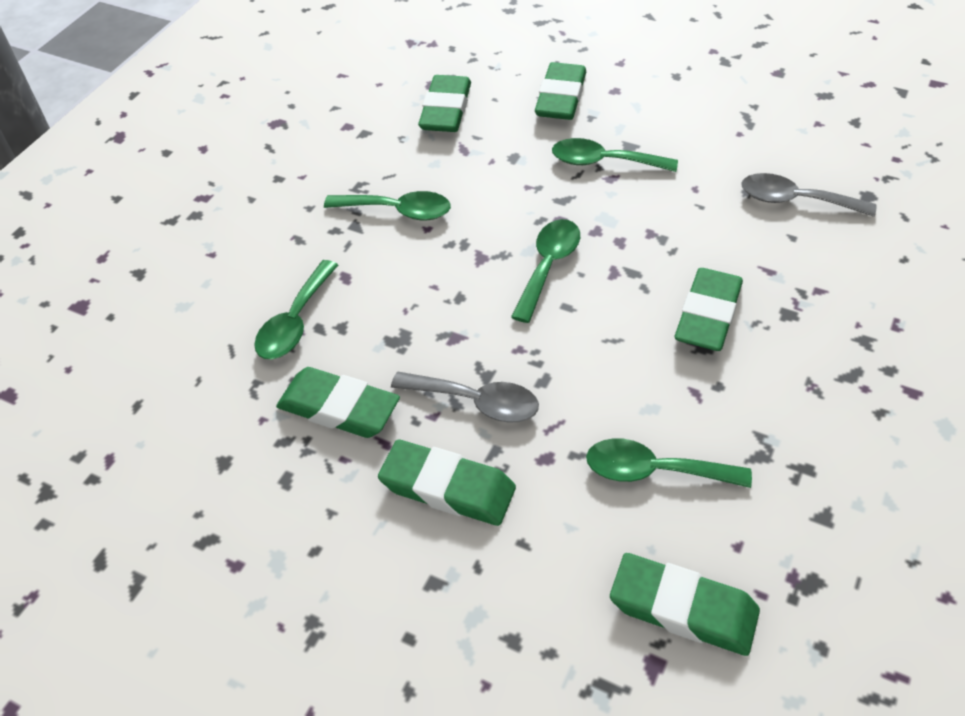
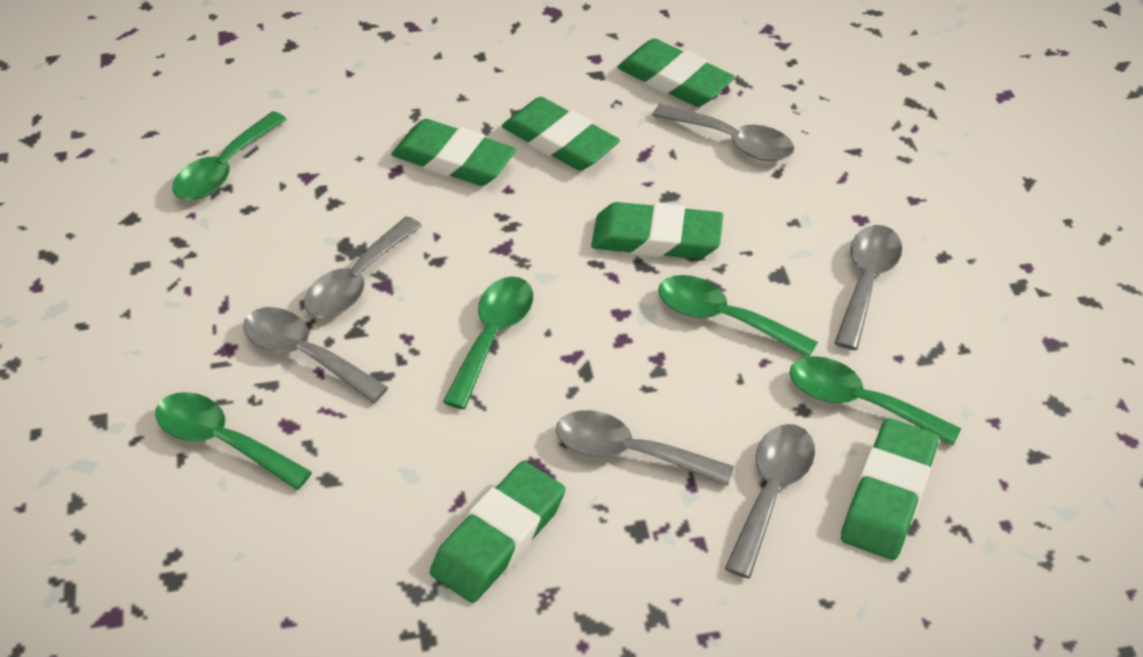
grey spoon: [391,372,539,423] [741,173,877,217] = 2 -> [243,307,389,403] [304,216,422,318] [556,410,734,486] [652,104,794,161] [725,424,815,578] [835,225,902,350] = 6

